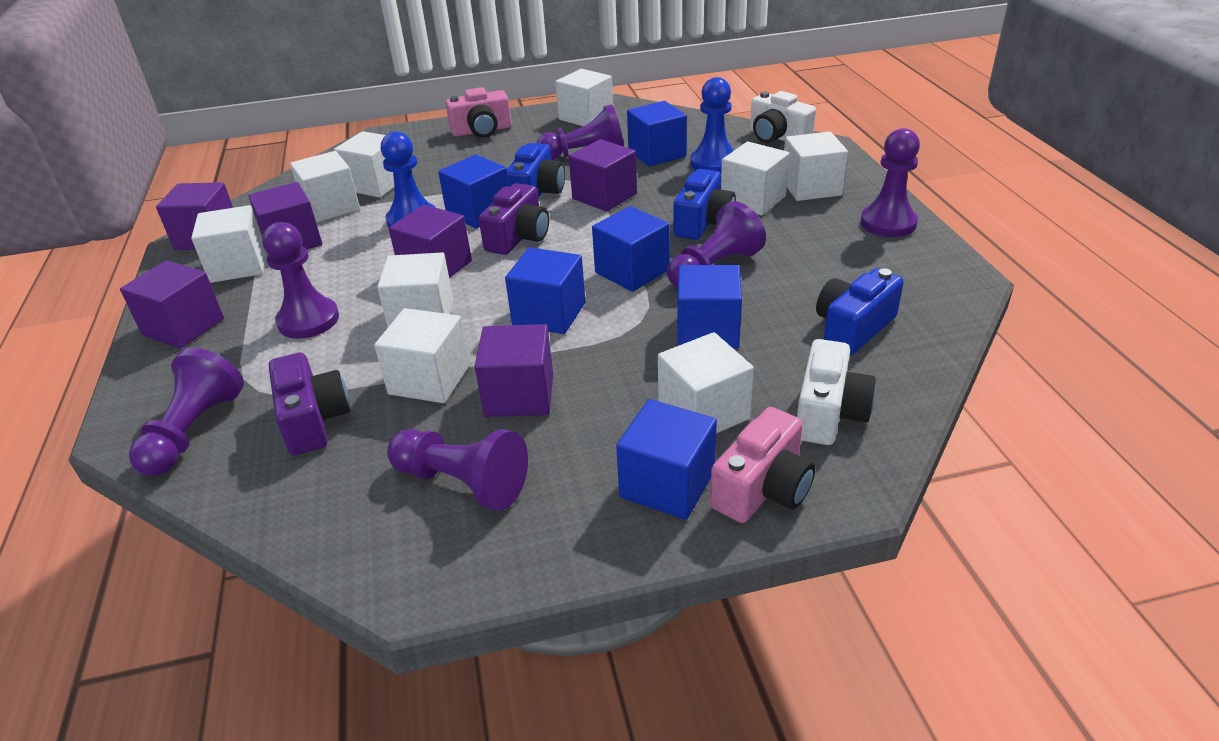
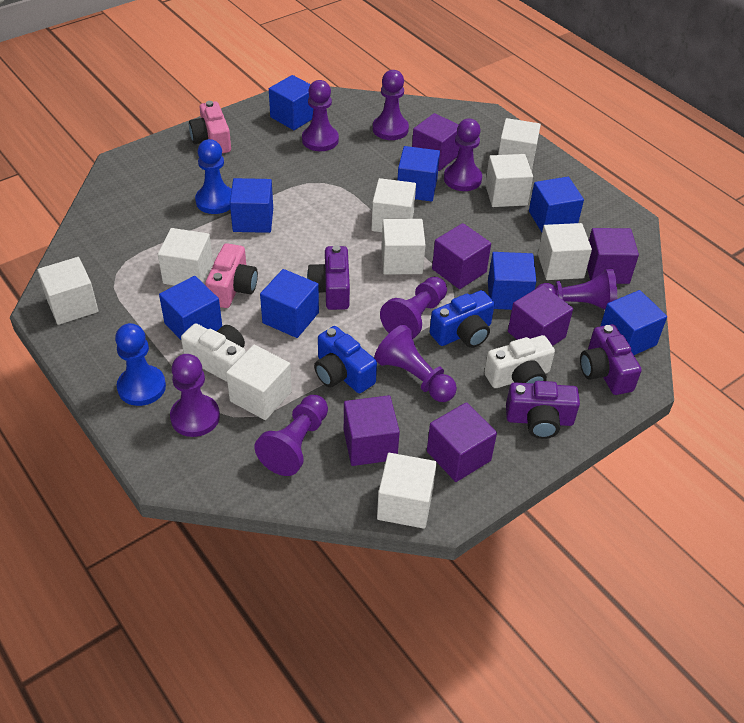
blue camera: [507,143,565,198] [673,169,736,240] [816,268,904,356] = 3 -> [314,326,377,393] [430,290,495,348] = 2
blue cube: [438,154,509,229] [505,247,585,334] [592,206,670,292] [616,399,717,520] [627,101,687,167] [677,265,742,349] = 6 -> [159,276,222,340] [230,178,273,233] [260,269,319,338] [269,75,313,130] [397,146,440,202] [488,252,536,310] [529,177,584,232] [601,290,667,355] = 8
purple camera: [269,352,350,455] [479,183,549,255] = 2 -> [307,245,350,310] [506,381,580,439] [580,324,642,395] = 3
purple pawn: [129,347,244,476] [262,222,339,339] [387,429,528,511] [537,104,624,160] [667,201,766,288] [860,128,920,237] = 6 -> [170,354,220,437] [255,395,328,476] [302,80,339,151] [373,70,409,140] [374,325,457,402] [380,277,447,339] [444,119,482,191] [535,269,617,310] = 8

